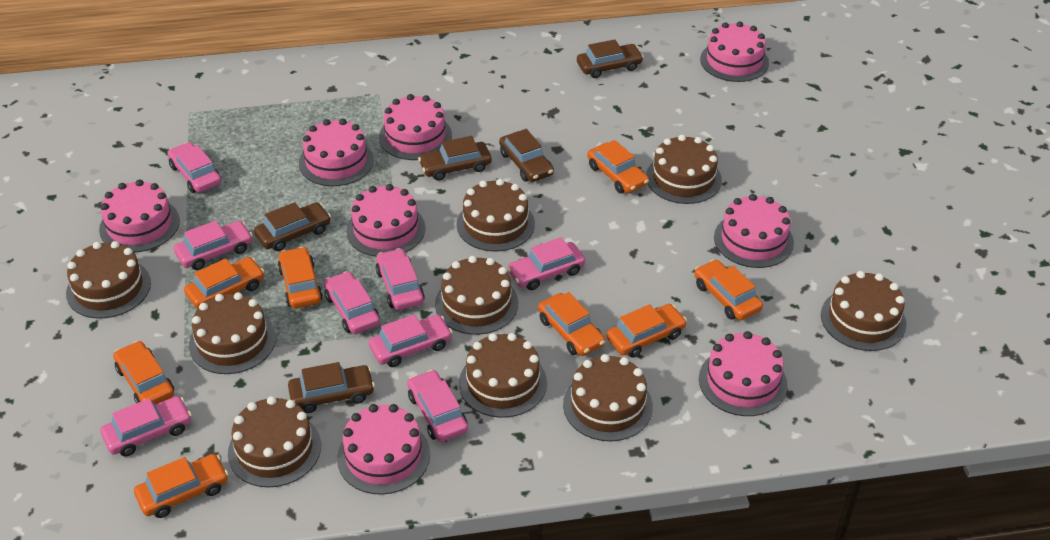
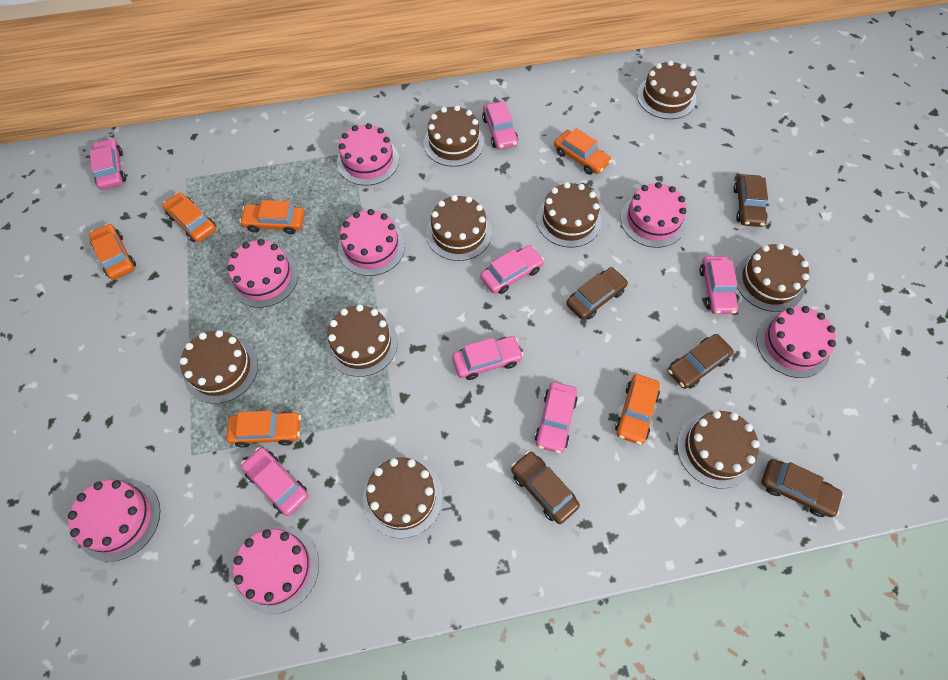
orange car: [113,341,174,404] [134,454,228,518] [184,257,264,309] [278,247,323,309] [538,292,605,356] [587,140,649,193] [606,304,687,358] [694,260,763,320] = 8 -> [89,224,136,280] [162,193,216,242] [226,411,301,448] [239,200,305,234] [554,128,612,175] [615,374,660,445] = 6
pink cake: [99,179,180,253] [299,119,374,186] [337,404,430,495] [346,184,426,257] [379,94,452,160] [699,331,788,416] [700,21,769,82] [714,194,794,268] = 8 -> [68,479,160,562] [227,239,298,308] [233,526,319,614] [337,123,399,186] [338,209,405,276] [620,182,687,248] [757,306,836,378] = 7
pink car: [100,396,192,457] [167,142,221,193] [174,221,253,270] [324,271,380,334] [369,314,452,367] [376,248,425,310] [407,370,468,442] [507,237,585,290] = 8 -> [90,138,126,190] [241,447,309,516] [452,336,524,380] [480,245,544,294] [482,101,518,150] [535,382,578,453] [700,256,738,314] = 7

